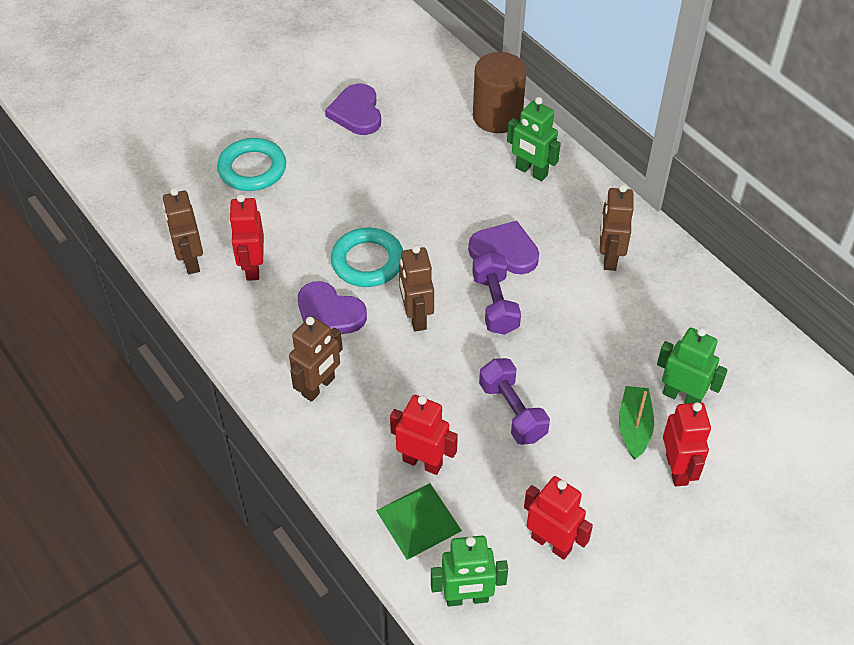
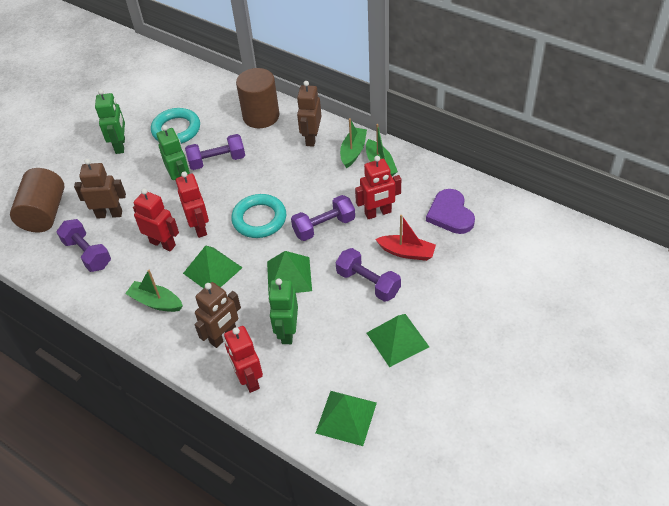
brown cylinder: [473,52,527,133] = 1 -> [10,168,65,232] [236,68,279,128] = 2
brown robot: [163,188,203,274] [289,316,343,402] [399,245,434,332] [600,184,634,271] = 4 -> [74,159,126,219] [195,282,241,348] [297,81,321,147] = 3
green boat: [619,386,654,459] = 1 -> [125,270,183,312] [340,118,367,168] [366,124,398,176] = 3
green pyramid: [376,483,462,560] = 1 -> [183,245,243,288] [267,251,312,294] [316,391,377,446] [367,314,429,367] = 4
purple dumbbell: [472,251,521,335] [479,358,550,445] = 2 -> [57,219,111,272] [185,134,245,170] [291,195,355,241] [336,248,401,302] = 4
purple heart: [298,281,367,334] [325,84,381,135] [468,221,539,274] = 3 -> [426,189,475,234] = 1
red boat: none = 0 -> [375,215,436,261] = 1

